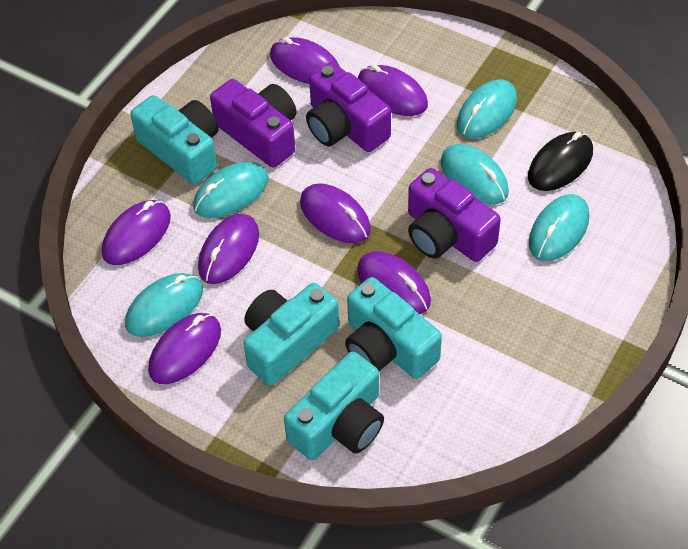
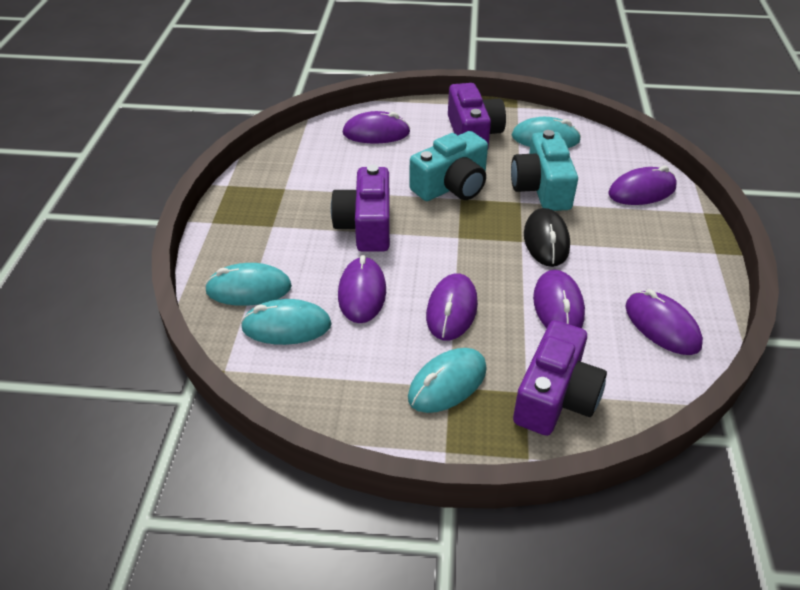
purple mouse: [102,200,171,265] [148,313,221,384] [198,214,259,284] [270,37,340,84] [300,183,371,243] [357,251,431,314] [358,64,428,116] = 7 -> [338,255,386,323] [343,111,410,144] [426,273,478,341] [533,270,585,328] [608,166,677,205] [625,289,703,355] = 6
turquoise camera: [130,95,218,184] [244,283,339,386] [284,351,384,460] [345,277,442,379] = 4 -> [409,131,488,201] [511,130,578,211] = 2
turquoise mouse: [125,273,203,337] [193,162,268,218] [441,144,509,204] [457,80,517,138] [529,194,589,261] = 5 -> [205,263,292,306] [241,299,332,345] [408,348,487,413] [512,117,581,148] = 4

